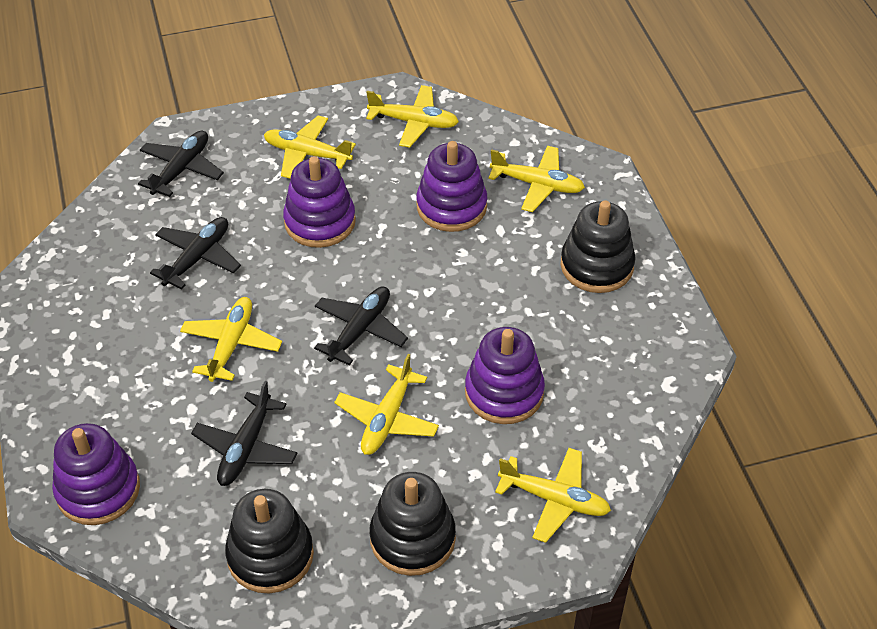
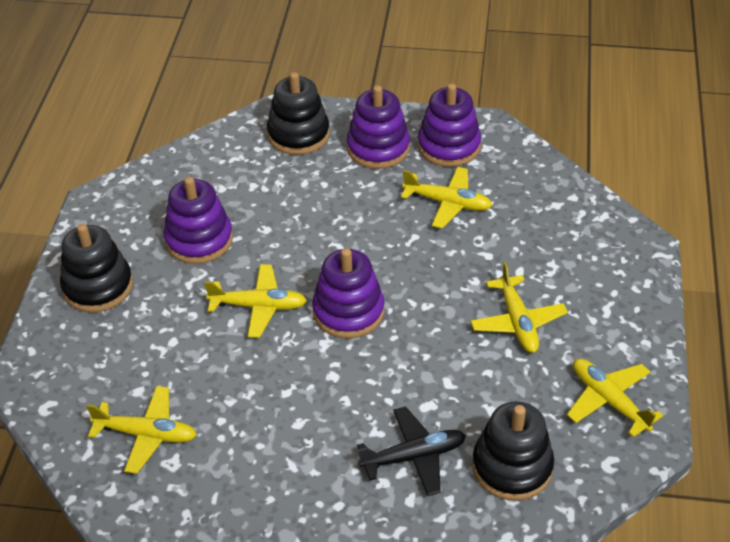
black plane: [138,130,224,197] [150,217,241,290] [191,381,297,486] [314,286,408,365] = 4 -> [357,406,466,496] = 1
yellow plane: [180,297,282,382] [264,116,356,179] [334,354,439,455] [366,85,459,148] [488,146,585,212] [495,448,611,543] = 6 -> [86,386,197,474] [204,264,307,338] [401,167,492,229] [470,262,568,353] [567,358,664,437] = 5

